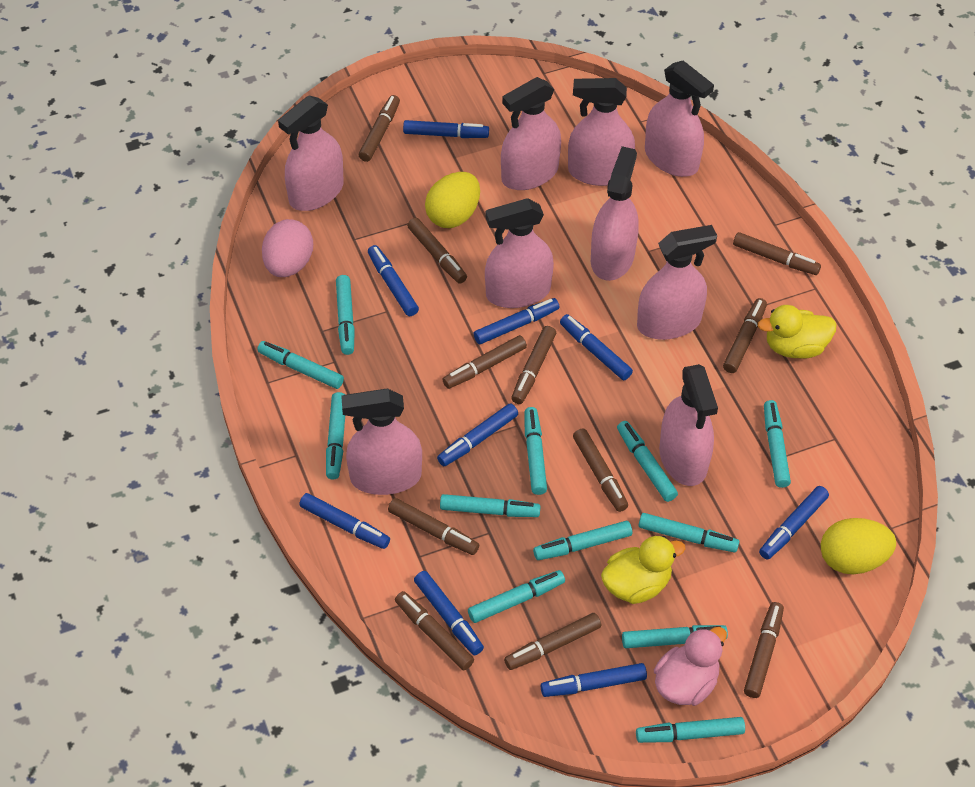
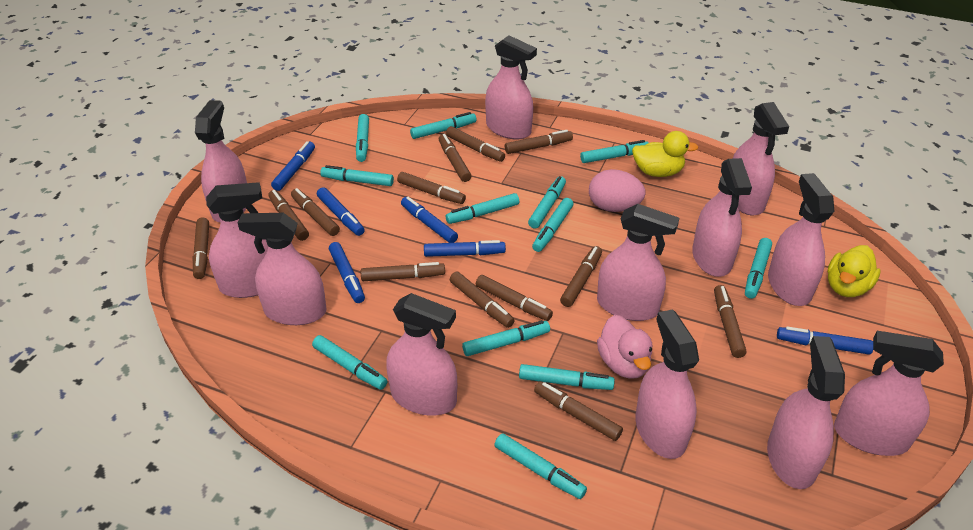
blue marker: [299,493,390,549] [368,245,419,316] [403,120,489,138] [414,571,484,655] [437,403,518,466] [473,298,559,344] [541,663,647,697] [560,314,633,380] [759,486,829,560] = 9 -> [271,141,315,191] [317,187,365,236] [329,242,365,303] [401,197,458,243] [424,240,506,257] [777,326,873,354] = 6
brown marker: [359,95,400,162] [388,498,479,555] [395,591,474,670] [407,218,467,284] [442,335,527,389] [504,613,601,670] [511,326,556,404] [573,428,628,512] [723,298,767,373] [733,232,821,275] [744,602,784,698] = 11 -> [192,218,209,279] [268,190,309,241] [291,188,340,236] [361,262,445,281] [397,172,466,204] [439,134,471,182] [446,126,505,162] [450,272,515,328] [476,275,553,321] [505,130,573,154] [534,381,623,441] [560,246,602,307] [714,285,747,358] = 13
pink spray bottle: [278,95,343,211] [341,388,422,495] [485,198,554,308] [501,77,561,190] [568,78,635,186] [591,146,639,281] [637,225,717,340] [645,61,714,177] [659,364,718,486] = 9 -> [195,100,247,222] [206,182,268,298] [238,213,327,325] [386,293,457,416] [485,35,537,139] [597,204,679,321] [635,310,699,459] [692,158,752,277] [732,102,789,215] [767,336,845,489] [768,173,834,306] [834,331,944,456] = 12
yellow egg: [425,172,480,228] [821,518,896,574] = 2 -> none = 0

